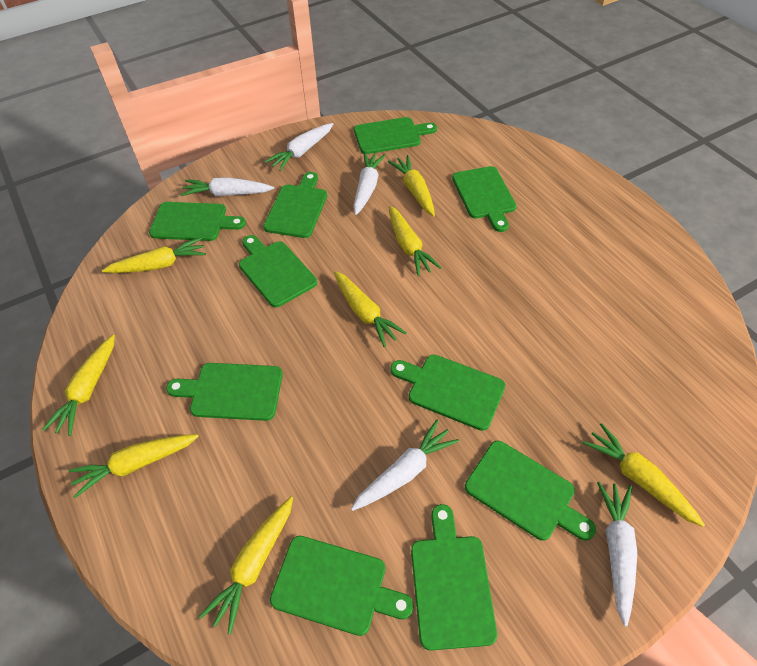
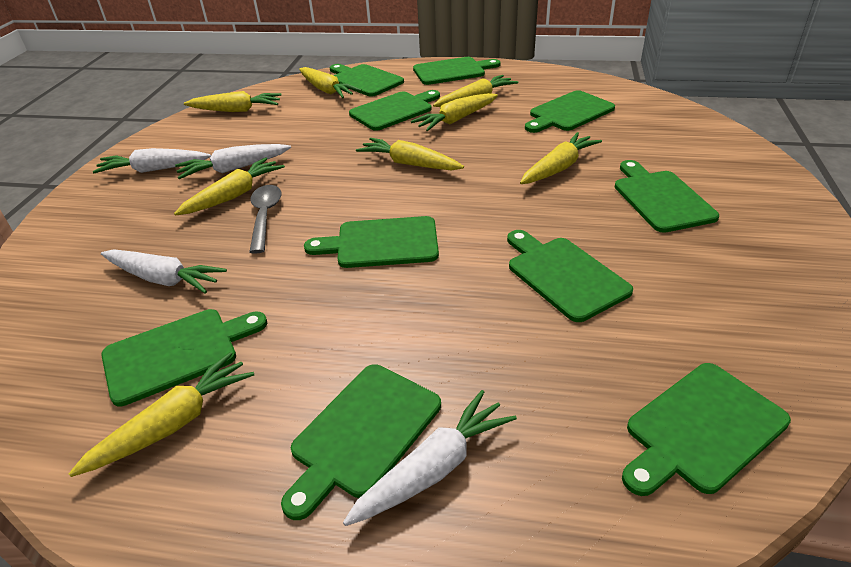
grey spoon: none = 0 -> [249,185,282,254] = 1
white carrot: [181,177,274,197] [265,123,333,171] [351,420,459,511] [353,152,386,215] [597,482,637,627] = 5 -> [93,148,211,173] [101,250,227,294] [175,144,291,179] [343,390,517,526] = 4

